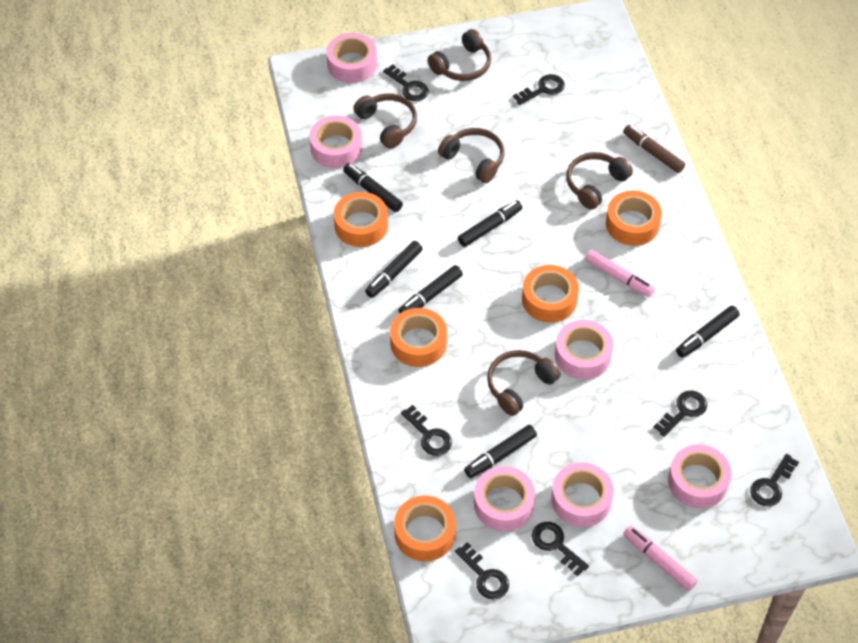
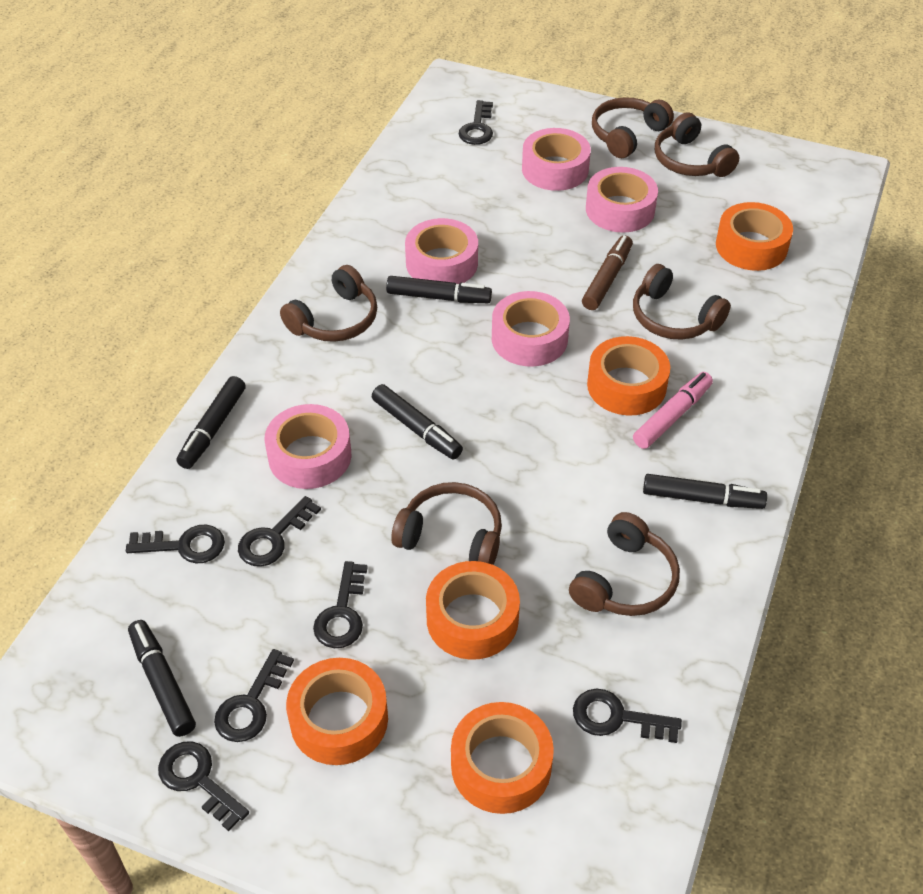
black marker: [343,163,403,212] [365,241,423,298] [398,265,463,313] [458,200,522,247] [464,425,537,478] [676,306,740,358] = 6 -> [128,620,196,737] [176,376,246,469] [372,384,463,460] [386,276,492,303] [643,474,767,509] = 5
brown headphones: [353,93,417,149] [428,29,491,81] [438,128,504,183] [487,350,561,416] [566,152,633,210] = 5 -> [280,265,377,342] [391,482,502,565] [569,512,680,616] [592,97,674,158] [633,264,731,340] [655,112,740,177] = 6
pink marker: [585,249,655,297] [624,526,698,591] = 2 -> [633,372,713,449] = 1
pink tape: [309,115,362,168] [326,33,377,83] [474,466,535,531] [551,462,614,527] [555,320,614,379] [668,444,732,508] = 6 -> [264,404,351,489] [405,218,478,284] [492,291,570,367] [522,128,591,191] [586,167,658,232] = 5

